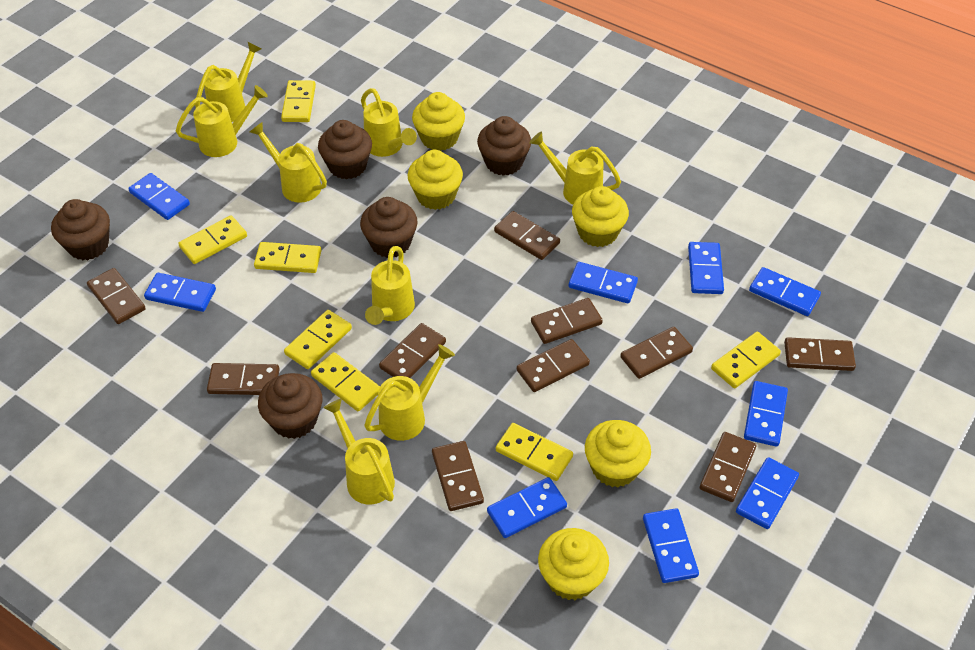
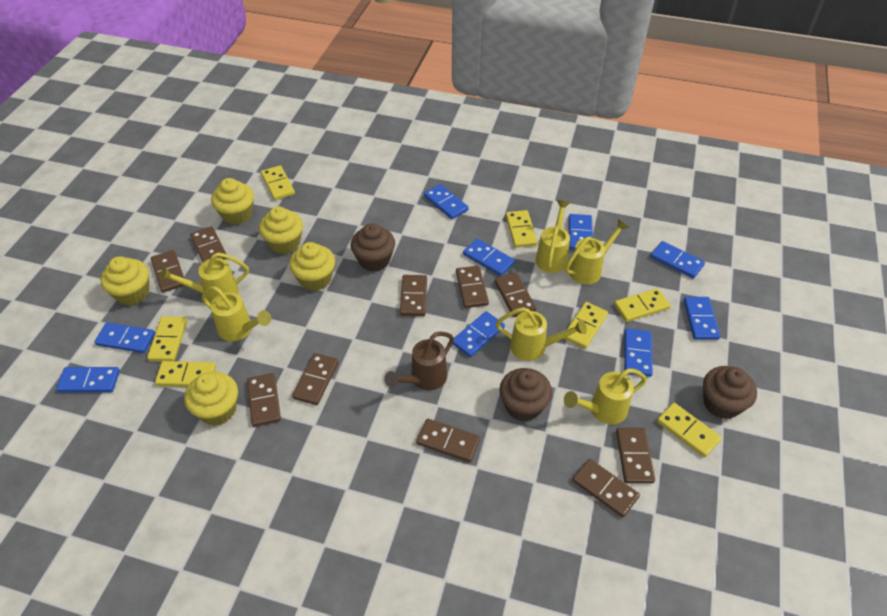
brown cupcake: [51,199,110,260] [258,373,323,439] [318,120,372,180] [360,197,418,258] [477,116,531,176] = 5 -> [351,223,395,272] [499,368,552,421] [703,366,757,419] = 3
brown watering can: none = 0 -> [384,331,454,391] = 1
yellow watering can: [176,85,268,157] [195,42,261,122] [250,122,327,203] [323,399,395,505] [361,88,417,157] [364,344,455,441] [365,246,415,325] [529,131,621,204] = 8 -> [160,252,249,303] [202,286,271,341] [496,307,587,361] [536,200,570,273] [564,368,647,424] [565,219,629,285] = 6

